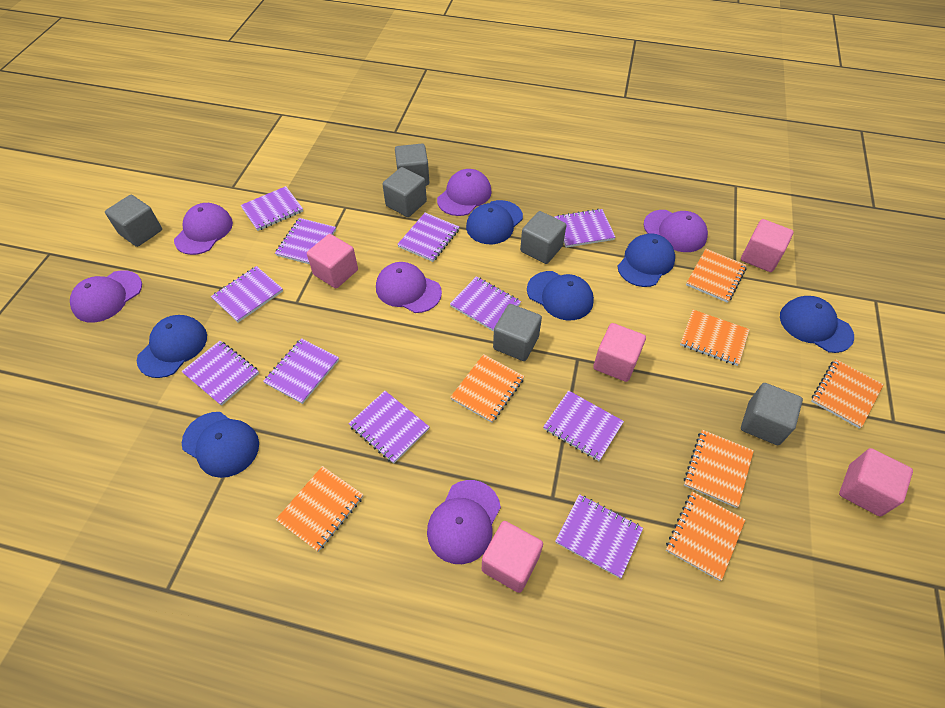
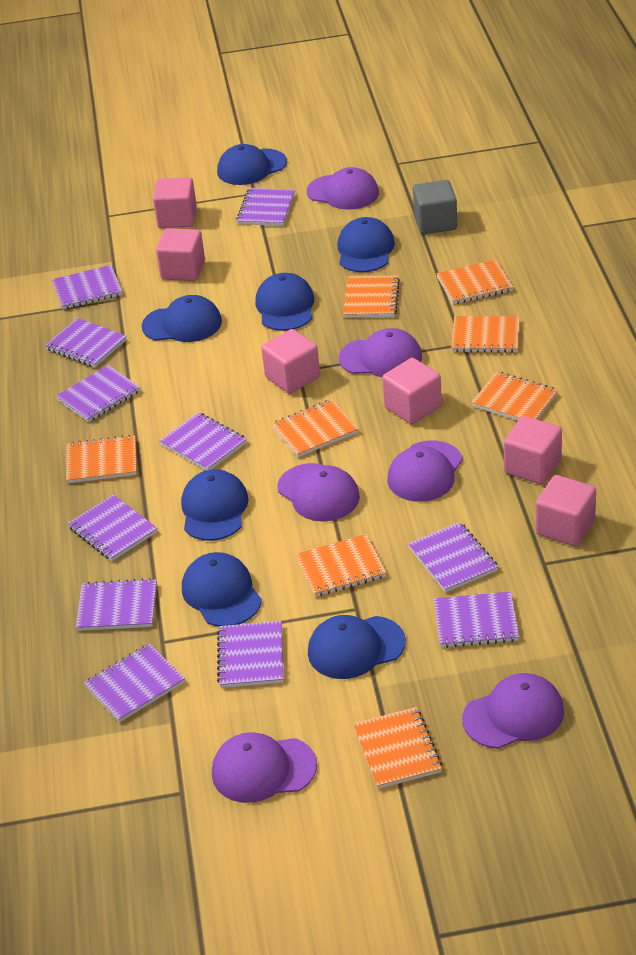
blue cap: [137,315,207,378] [182,412,259,478] [466,200,523,244] [527,271,594,320] [617,233,675,287] [780,296,854,353] = 6 -> [142,295,222,342] [181,469,248,541] [182,552,262,626] [217,144,287,185] [255,273,314,331] [308,615,406,679] [337,217,395,272] = 7
grey cube: [105,195,162,247] [382,167,427,217] [395,144,429,186] [493,304,542,361] [520,211,566,264] [741,383,803,445] = 6 -> [413,180,457,234] = 1
orange notebook: [275,466,363,552] [450,354,524,423] [666,491,746,581] [680,310,750,366] [684,430,754,508] [686,249,747,303] [811,359,884,429] = 7 -> [66,435,137,483] [272,399,358,457] [296,534,386,597] [343,276,400,318] [353,707,442,789] [436,260,513,305] [451,316,520,353] [471,372,558,421] = 8
pink cube: [307,234,358,288] [482,521,543,593] [593,323,646,382] [741,219,794,272] [839,448,913,516] = 5 -> [153,177,197,228] [156,228,205,281] [261,329,320,394] [382,358,442,424] [504,416,562,484] [536,475,596,546] = 6

